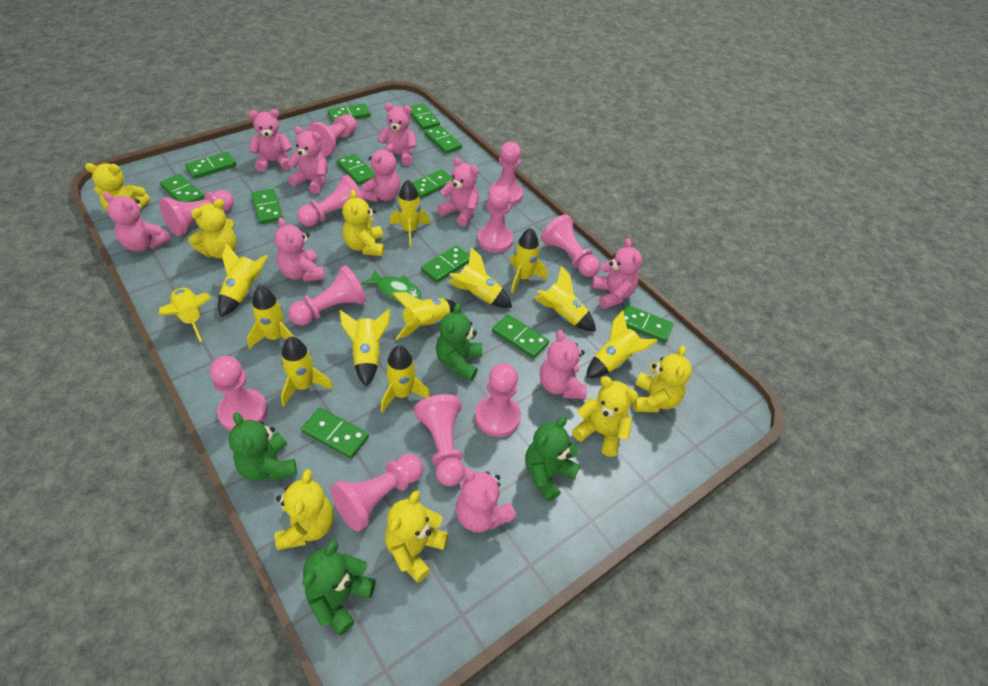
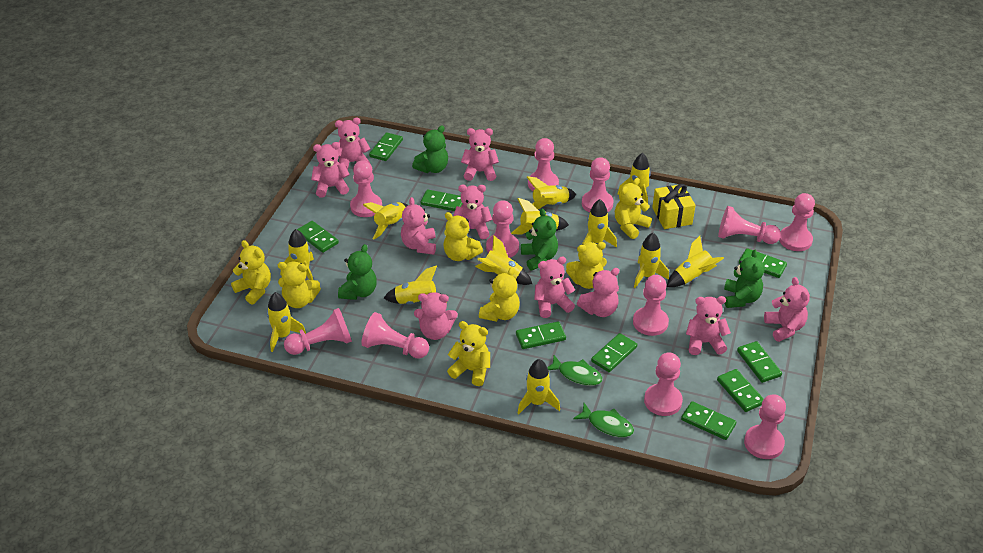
green domino: [160,174,205,202] [185,152,237,179] [251,189,283,224] [301,408,369,459] [327,103,371,122] [337,154,375,185] [410,103,440,130] [412,169,453,198] [421,246,470,283] [424,125,462,154] [492,314,549,358] [623,305,674,343] = 12 -> [297,221,339,253] [369,132,403,161] [421,189,463,211] [516,321,566,349] [591,333,637,372] [681,401,736,440] [717,369,764,412] [737,341,782,383] [739,248,787,278] = 9
green fish: [361,270,422,302] = 1 -> [547,355,603,386] [573,403,634,437] = 2
yellow gift: none = 0 -> [652,184,696,229] = 1

